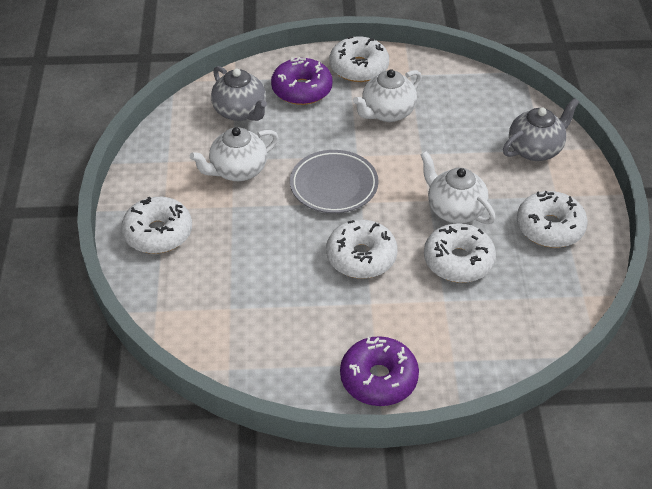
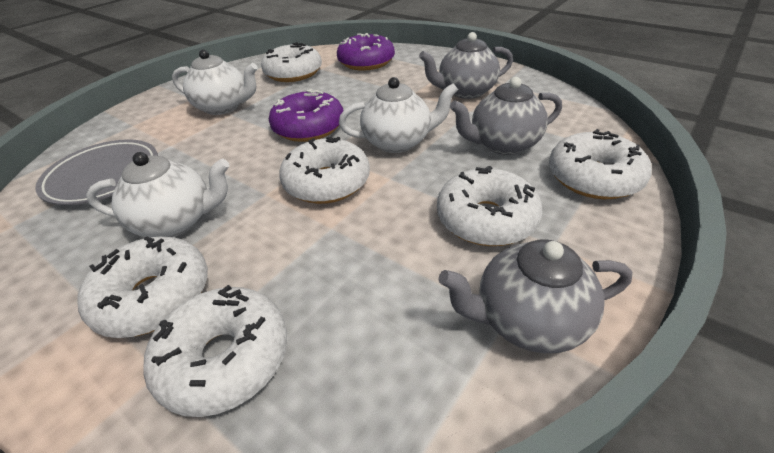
grey teapot: [211,66,267,121] [503,98,579,161] = 2 -> [419,32,513,99] [438,240,633,353] [450,77,562,155] = 3
white donut: [121,197,192,254] [326,220,398,279] [329,36,389,82] [424,223,496,283] [517,191,588,248] = 5 -> [77,236,208,338] [143,285,287,417] [261,42,322,82] [279,137,370,204] [437,166,543,246] [549,129,652,199] = 6

